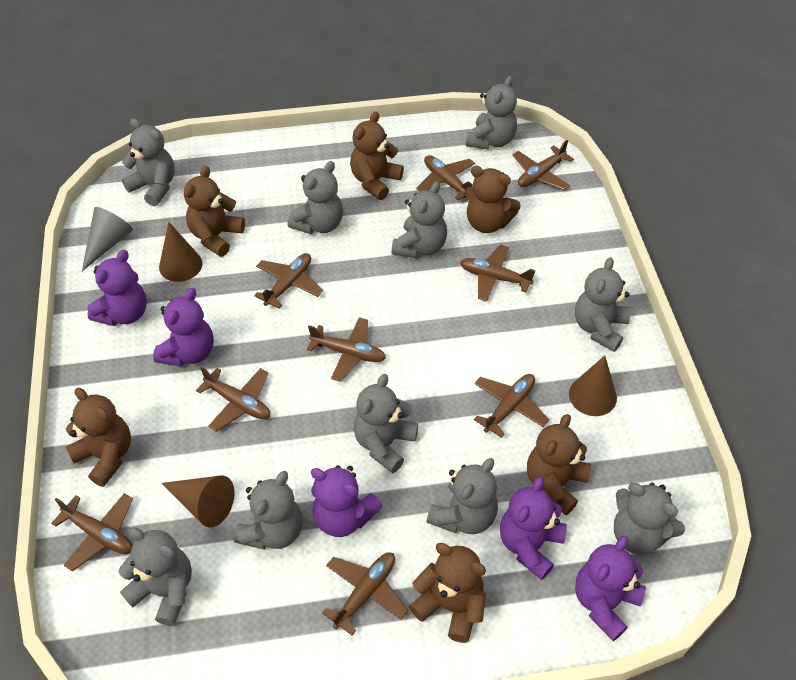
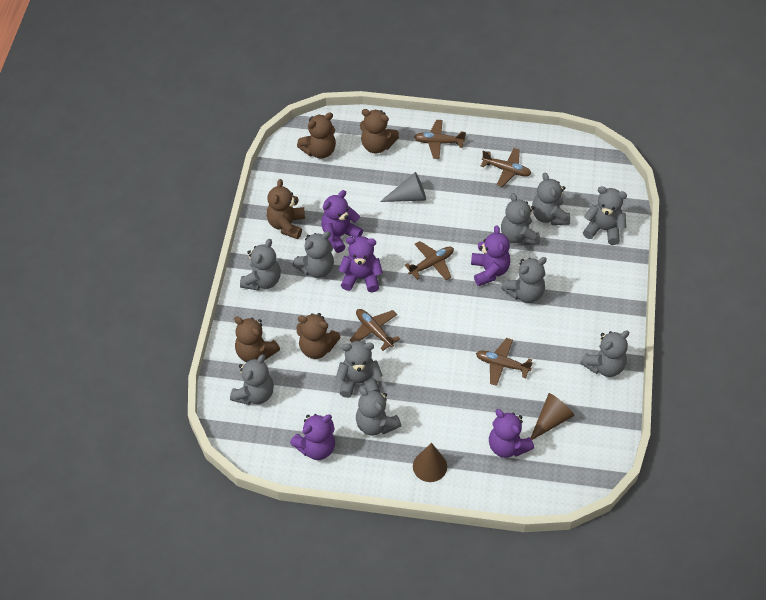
brown cone: [159,222,202,282] [162,475,234,528] [569,356,617,416] = 3 -> [413,443,447,482] [531,393,575,440] = 2
brown plane: [51,493,133,571] [196,367,270,432] [254,253,323,309] [307,317,386,382] [322,553,408,636] [416,155,475,200] [460,245,535,301] [474,374,549,438] [513,140,574,190] = 9 -> [350,309,400,351] [405,241,454,280] [414,120,466,159] [476,338,532,386] [481,148,531,187] = 5
brown teddy bear: [66,388,131,487] [184,166,245,257] [350,112,404,200] [409,543,486,643] [465,166,521,233] [527,414,591,515] = 6 -> [234,317,280,362] [267,179,305,239] [297,112,336,159] [297,313,341,359] [360,109,399,153] = 5

